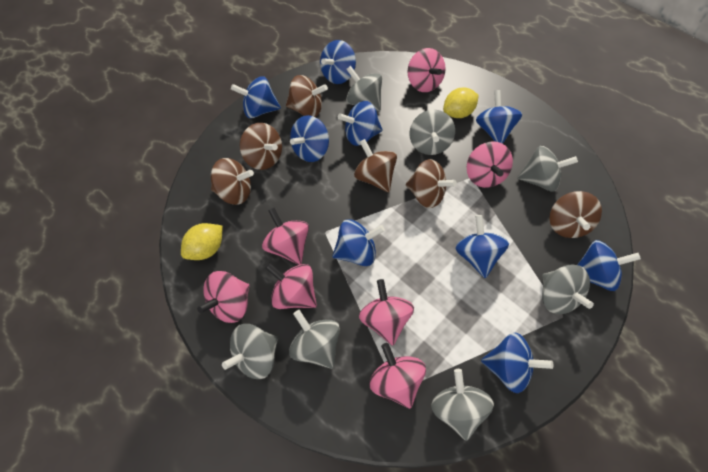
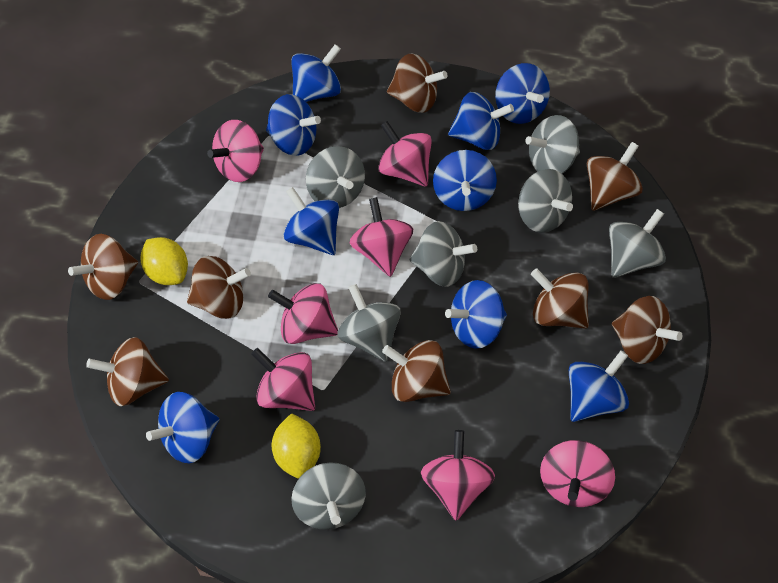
brown spinning top: [211,158,254,205] [240,123,282,170] [286,75,328,117] [354,139,397,192] [406,159,457,208] [550,191,602,238] = 6 -> [68,234,138,300] [86,337,169,406] [187,256,251,319] [382,340,451,402] [387,54,448,113] [531,269,589,329] [587,142,643,211] [612,296,683,364] = 8

